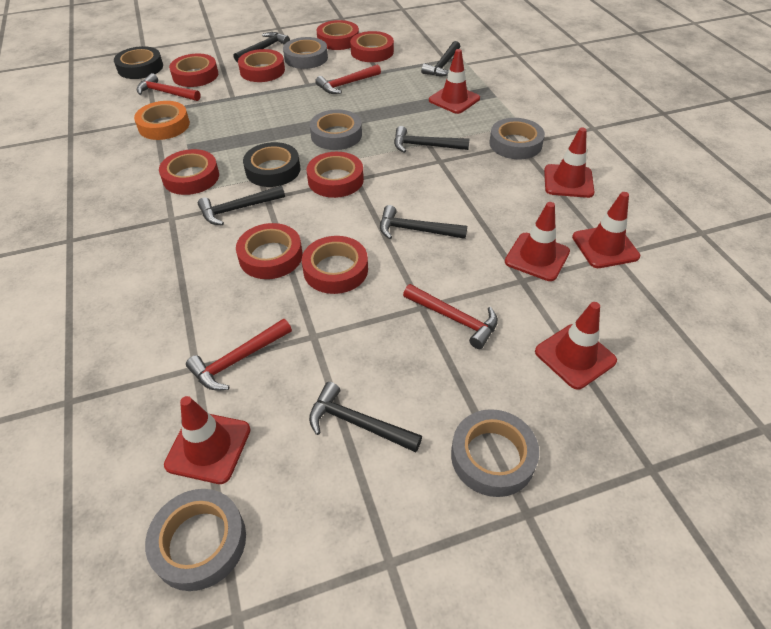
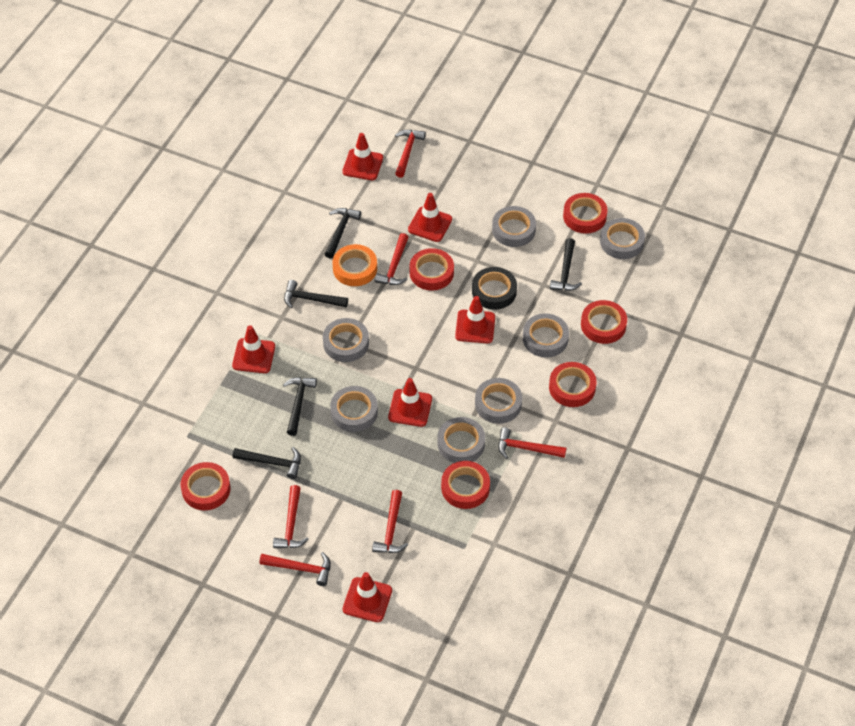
black hammer: [198,185,285,225] [234,32,290,62] [309,382,422,452] [380,205,467,239] [394,126,470,153] [421,41,460,76] = 6 -> [233,447,301,479] [283,377,317,436] [284,280,348,308] [325,208,361,259] [550,238,582,291] = 5
black tape: [114,46,163,79] [243,142,300,187] = 2 -> [472,267,517,310] = 1
grey tape: [145,489,246,591] [283,37,328,69] [310,110,362,150] [451,409,539,497] [489,118,545,159] = 5 -> [323,318,369,362] [330,386,378,432] [437,417,485,463] [475,378,522,424] [492,206,536,247] [523,313,569,357] [600,218,645,259] = 7
red hammer: [137,73,201,101] [186,319,292,391] [315,64,381,94] [403,284,498,349] = 4 -> [259,552,331,586] [273,485,309,548] [372,490,408,553] [375,233,409,285] [395,130,426,178] [498,427,566,459] = 6
red tape: [159,149,219,195] [169,53,218,87] [236,223,302,279] [238,49,285,82] [302,236,368,294] [306,152,364,198] [316,20,359,50] [350,31,394,62] = 8 -> [181,462,231,510] [409,248,454,291] [441,461,490,509] [549,362,597,407] [563,193,607,234] [581,300,627,344] = 6

